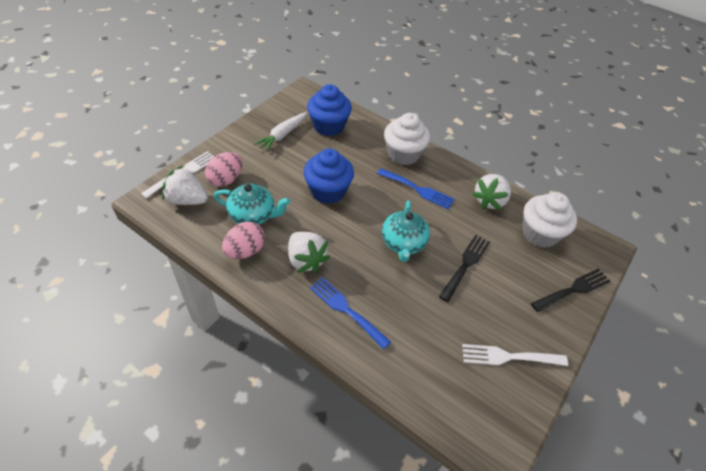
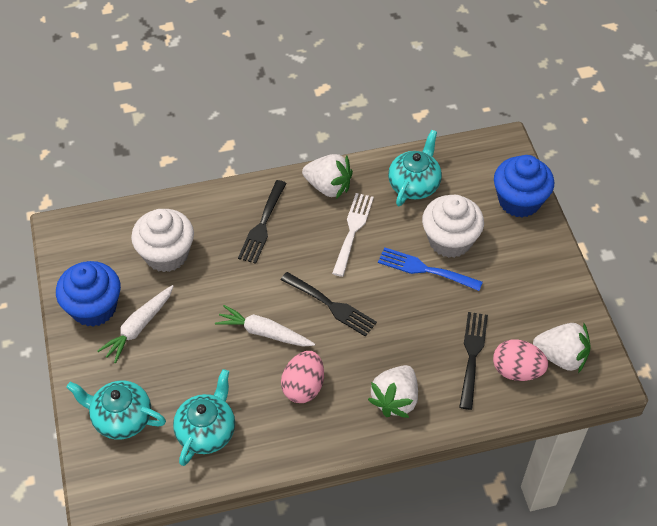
black fork: [439,235,490,302] [531,268,610,312] = 2 -> [238,180,287,264] [280,272,377,337] [459,312,488,410] = 3
blue fork: [310,277,391,349] [377,168,455,209] = 2 -> [378,247,483,291] = 1
turquoise teapot: [214,183,290,225] [382,200,430,262] = 2 -> [66,380,166,440] [173,369,235,466] [388,130,442,206] = 3
white carrot: [254,112,307,152] = 1 -> [97,285,174,363] [215,305,315,346] = 2
white fork: [141,151,214,199] [462,344,568,366] = 2 -> [332,193,374,277] = 1

